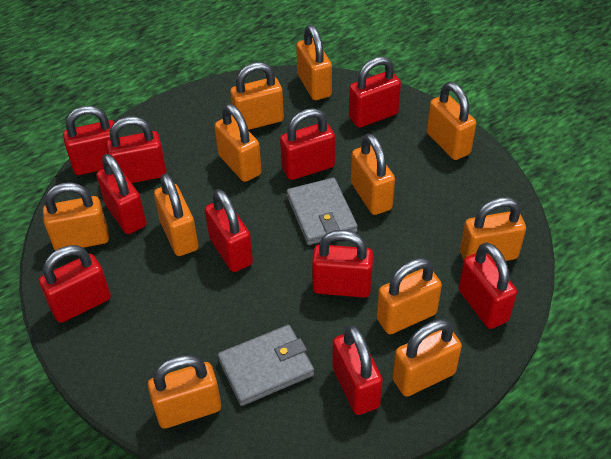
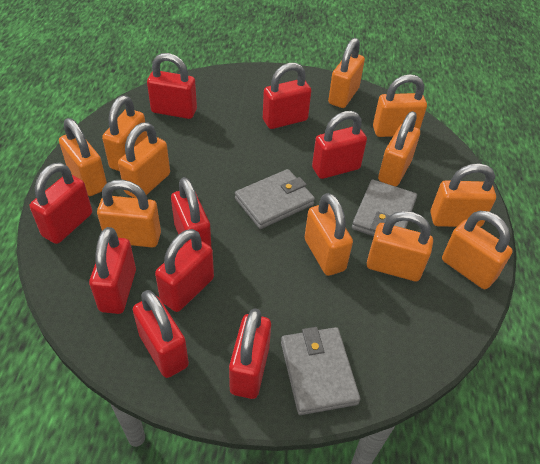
grey wallet: [218,325,314,406] [287,178,358,245] = 2 -> [235,169,315,229] [281,327,360,415] [352,179,417,236] = 3
red padlock: [39,245,111,323] [63,106,114,175] [96,154,146,234] [106,116,167,183] [205,189,253,272] [280,108,335,180] [312,230,373,298] [332,325,383,415] [349,56,401,128] [458,242,517,329] = 10 -> [30,163,92,244] [89,227,136,314] [133,290,189,378] [147,53,197,119] [155,229,214,312] [171,177,211,247] [229,308,271,399] [263,63,311,129] [312,111,367,179] = 9

